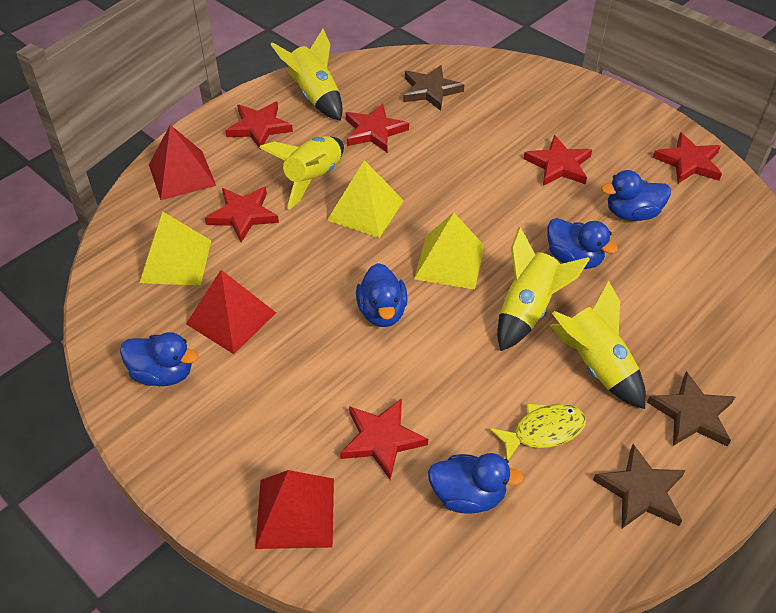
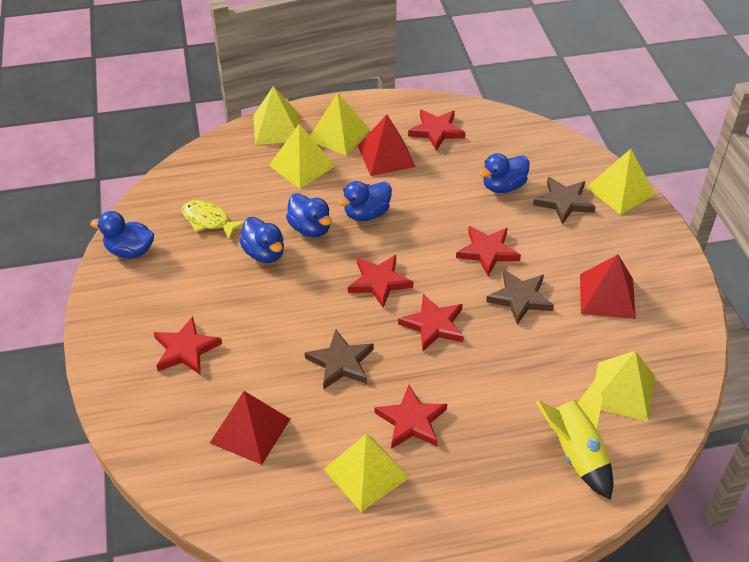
yellow pyramid: [140,212,211,285] [327,160,404,238] [414,212,484,290] = 3 -> [253,86,299,145] [269,124,335,189] [310,93,370,156] [324,434,410,512] [586,149,655,215] [595,351,655,421] = 6
yellow rocket: [259,136,344,209] [270,29,343,121] [497,227,590,351] [550,281,646,409] = 4 -> [536,379,613,500] = 1

